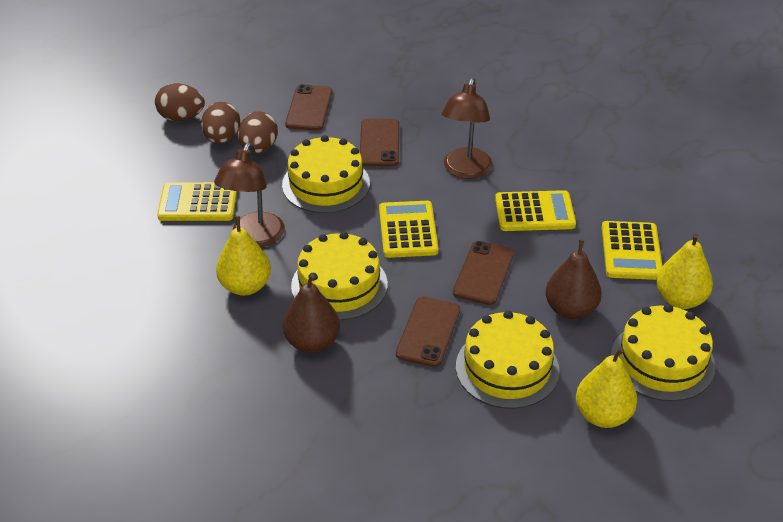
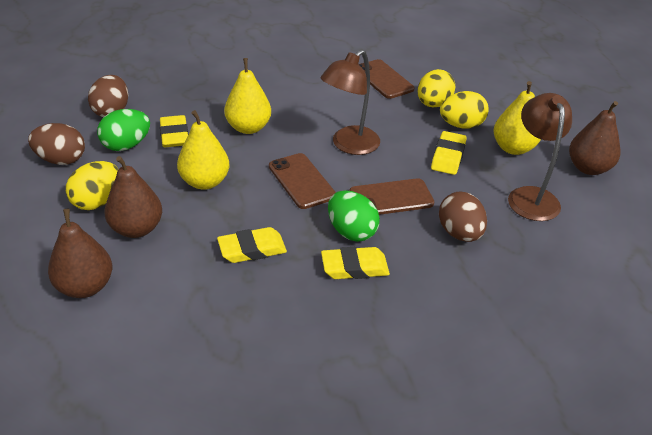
brown pear: [283,274,340,353] [545,239,602,319] = 2 -> [48,209,112,298] [104,156,162,238] [569,101,621,175] = 3
brown phone: [285,84,333,131] [360,119,399,166] [396,297,460,367] [453,241,514,305] = 4 -> [269,153,336,209] [349,178,434,215] [359,59,415,99] = 3
green egg: none = 0 -> [97,109,150,151] [328,190,380,242] = 2
yellow cake: [282,135,370,213] [291,232,388,320] [456,310,560,409] [611,304,715,401] = 4 -> none = 0
yellow calculator: [157,182,237,221] [379,201,439,258] [495,190,576,231] [602,221,662,280] = 4 -> none = 0
yellow egg: none = 0 -> [66,161,119,210] [418,69,456,107] [440,91,489,129] = 3
yellow eraser: none = 0 -> [160,115,188,147] [217,227,287,263] [321,247,390,279] [431,131,467,175] = 4

